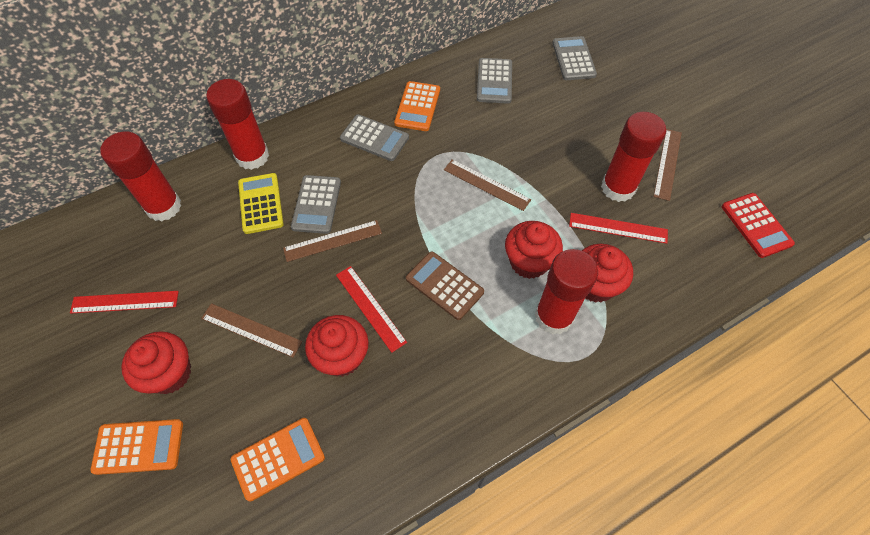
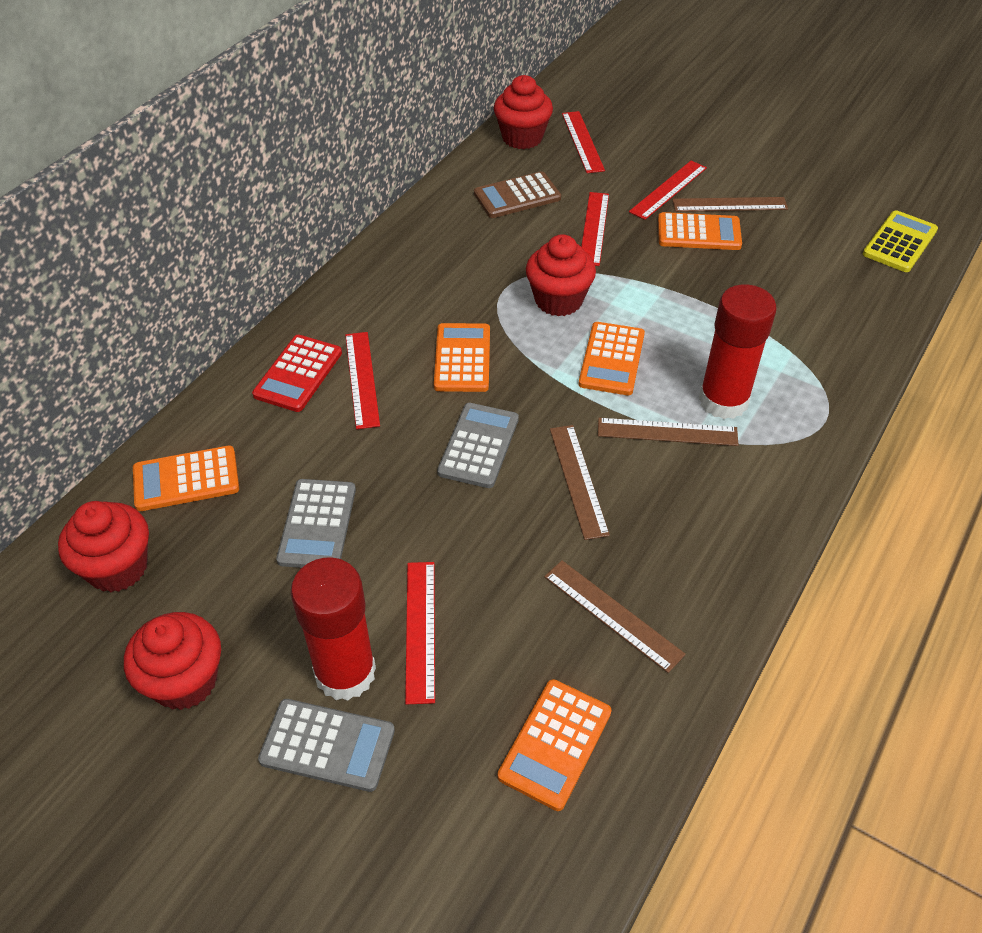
grey calculator: [291,175,341,234] [340,114,409,161] [477,58,512,104] [552,36,597,80] = 4 -> [258,699,395,792] [276,479,356,568] [437,403,519,488] = 3
orange calculator: [90,419,183,475] [230,418,325,502] [394,81,440,131] = 3 -> [133,445,239,511] [434,323,490,392] [498,679,612,811] [579,322,645,395] [658,212,742,250] = 5
red glue stick: [100,132,182,221] [206,79,269,170] [535,249,598,334] [601,112,666,202] = 4 -> [291,557,376,701] [699,284,777,419] = 2
red ruler: [70,291,179,314] [336,266,407,353] [569,213,668,244] = 3 -> [345,332,380,429] [405,562,435,705] [562,111,605,173] [581,192,609,266] [629,161,707,220] = 5

